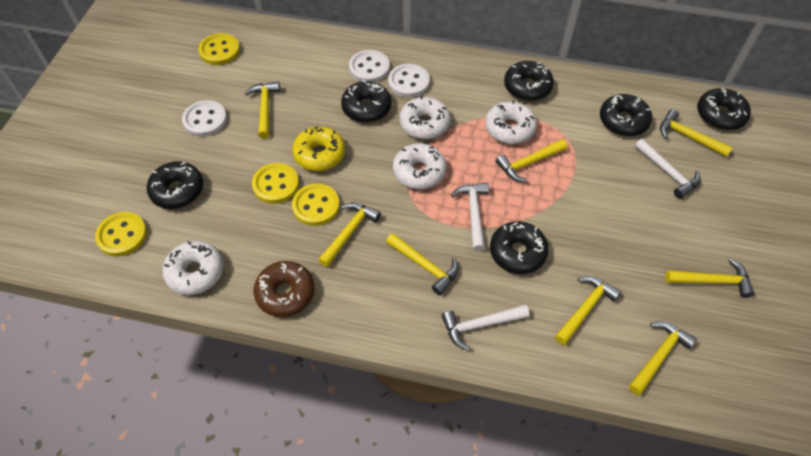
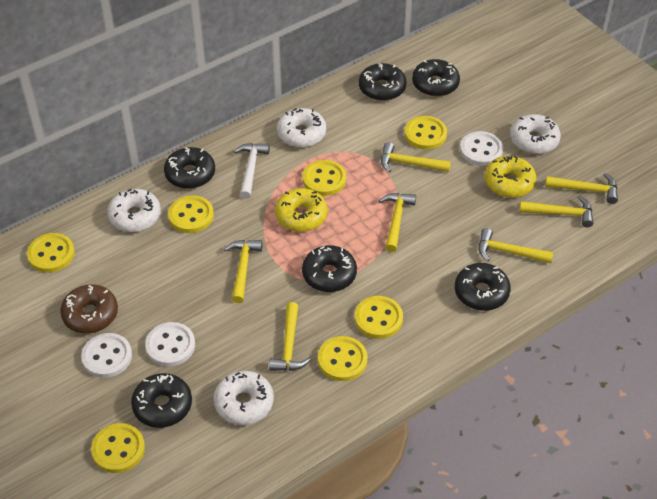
white hammer: [442,305,530,350] [451,183,489,251] [635,139,701,199] = 3 -> [233,143,270,199] = 1
yellow button: [95,212,147,256] [198,33,240,65] [252,163,299,204] [292,183,340,226] = 4 -> [27,233,75,273] [91,423,145,473] [168,195,214,233] [303,160,346,196] [318,336,368,381] [355,296,403,339] [405,116,447,150] = 7
yellow donut: [292,126,345,171] = 1 -> [275,188,328,232] [485,155,536,198] = 2
yellow hammer: [245,81,280,139] [319,202,381,267] [386,233,458,295] [496,139,568,182] [555,276,621,345] [629,321,697,395] [660,109,733,157] [665,258,754,298] = 8 -> [224,240,263,303] [269,302,311,371] [379,193,416,252] [381,142,451,172] [479,228,554,263] [519,196,593,227] [545,173,618,204] = 7

